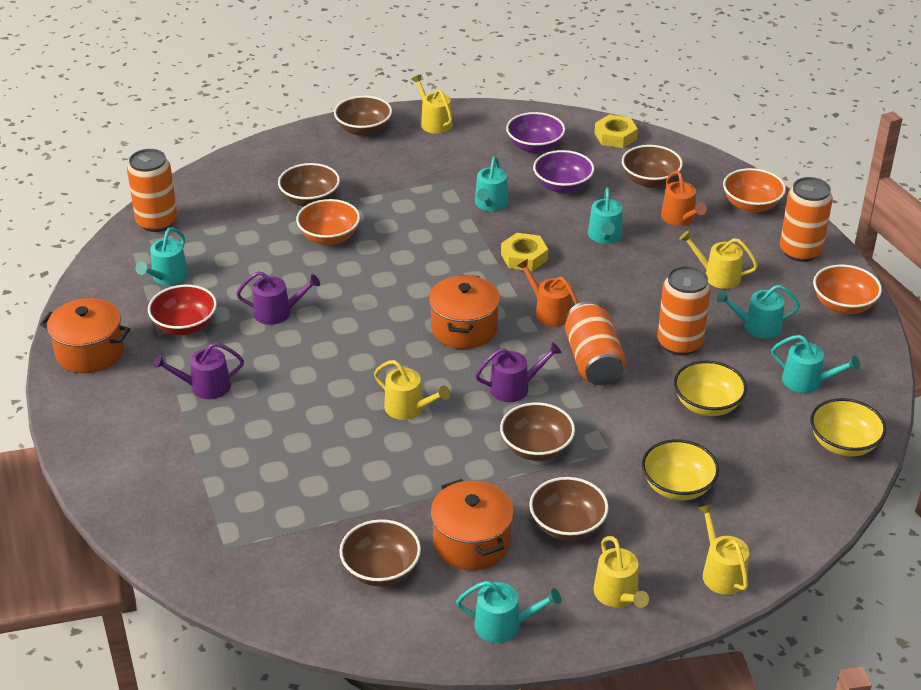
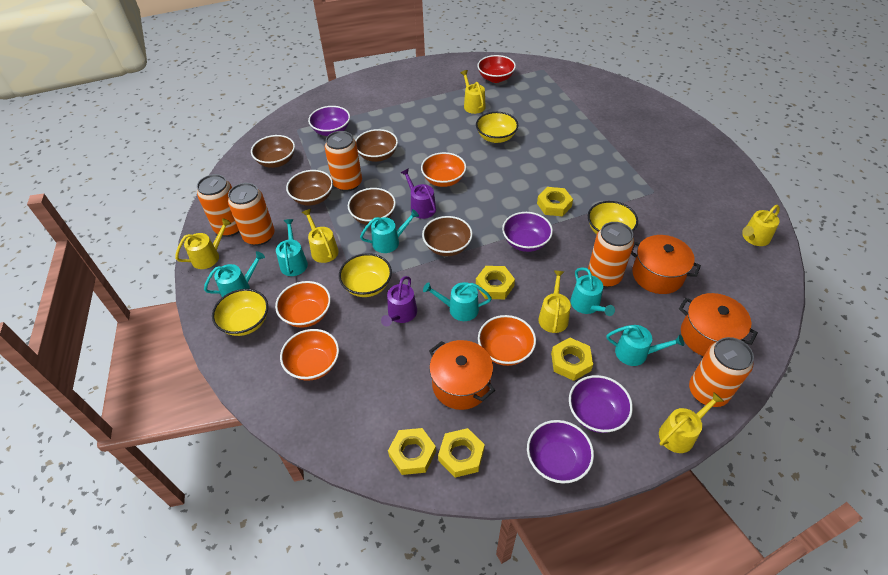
brown bowl: [278,163,340,206] [334,96,392,137] [339,519,421,586] [500,402,575,461] [529,477,609,541] [622,145,683,188] = 6 -> [251,135,295,168] [286,170,333,206] [348,188,396,225] [355,129,398,162] [422,216,473,256] = 5
orange bowl: [296,199,360,245] [723,168,786,213] [813,265,882,314] = 3 -> [275,281,331,328] [280,329,339,381] [421,152,466,187] [478,315,536,366] = 4
orange can: [127,149,178,232] [565,301,626,385] [657,266,711,356] [780,177,833,262] = 4 -> [197,174,239,237] [228,183,275,246] [325,131,362,191] [588,222,634,287] [689,337,754,407] = 5
orange watering can: [517,259,578,327] [661,171,707,226] = 2 -> none = 0
purple bowl: [506,112,565,154] [533,150,594,194] = 2 -> [308,106,350,136] [502,212,553,252] [527,420,594,484] [569,375,633,433] = 4
purple watering can: [153,342,244,399] [236,271,320,325] [475,342,562,402] = 3 -> [381,276,417,326] [401,168,436,219] = 2
yellow bowl: [642,439,719,500] [674,361,747,416] [810,398,886,457] = 3 -> [212,289,268,336] [339,253,392,297] [476,112,518,143] [588,201,638,234] = 4
yellow nut: [501,233,548,271] [594,115,638,148] = 2 -> [388,428,436,475] [438,428,485,478] [476,266,515,299] [537,187,573,216] [551,338,593,381] = 5
yellow watering can: [374,360,450,420] [411,74,452,134] [594,536,649,608] [679,230,758,289] [698,504,749,595] = 5 -> [175,218,231,269] [302,209,339,263] [461,70,486,114] [538,270,571,333] [659,392,723,453] [742,205,780,246] = 6

